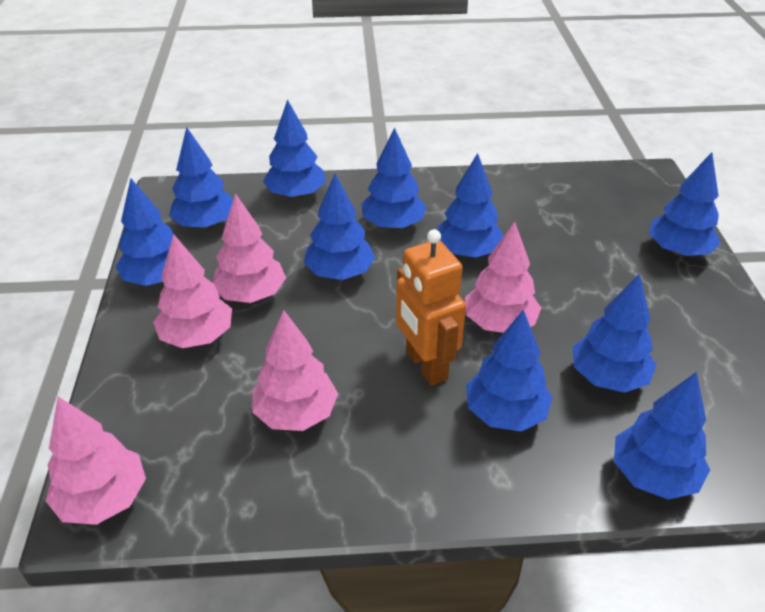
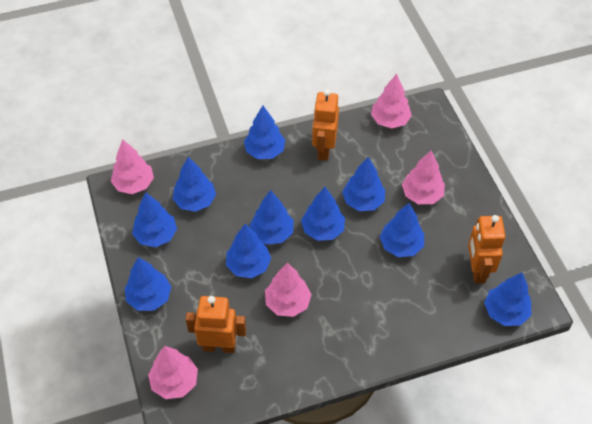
orange robot: [396,229,466,386] = 1 -> [186,296,246,353] [312,89,339,161] [468,215,506,283] = 3

